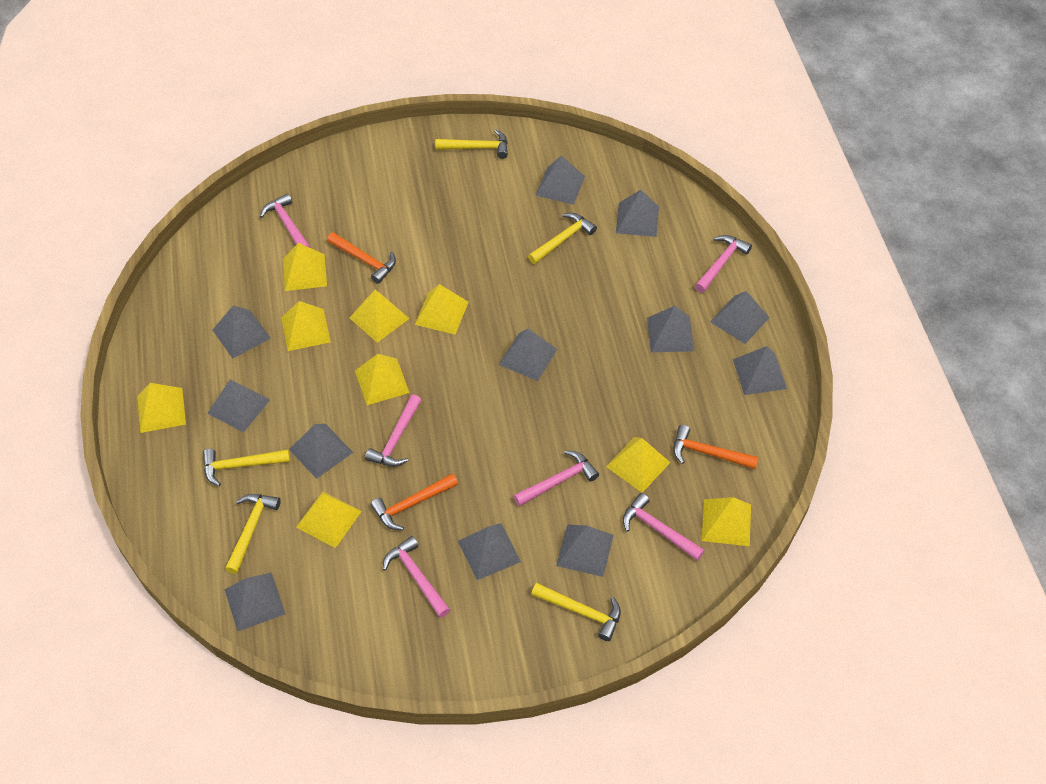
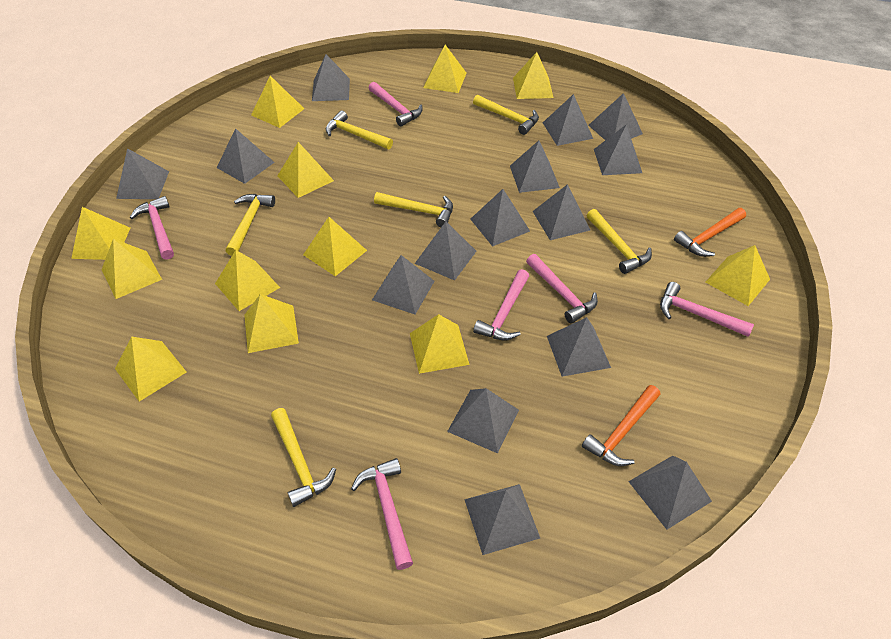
grey pyramid: [207,379,270,433] [213,306,271,359] [225,573,286,631] [289,424,353,479] [458,523,521,580] [499,329,557,381] [535,155,585,205] [556,524,614,577] [616,190,659,237] [647,306,694,353] [710,291,770,344] [733,346,787,395] = 12 -> [116,148,169,199] [217,128,275,184] [312,54,350,101] [372,255,434,314] [415,222,477,281] [447,388,519,453] [464,484,540,555] [470,189,530,247] [510,141,560,193] [533,184,590,240] [543,94,593,146] [547,317,611,377] [588,93,643,140] [594,125,642,175] [628,456,712,530] = 15
orange hammer: [327,232,396,284] [370,473,458,530] [673,425,759,469] = 3 -> [582,385,660,466] [674,208,746,257] = 2
yellow hammer: [203,449,290,486] [225,494,281,574] [435,129,508,159] [528,213,597,264] [531,583,621,641] = 5 -> [226,194,275,256] [271,408,336,507] [326,111,393,149] [374,192,453,227] [473,95,539,135] [586,209,652,274] = 6
yellow pyramid: [137,383,186,433] [281,301,331,351] [283,243,327,291] [296,491,362,548] [350,290,410,343] [355,354,410,405] [415,284,468,334] [606,437,671,493] [702,497,751,546] = 9 -> [71,207,130,260] [101,239,162,299] [115,337,186,401] [215,250,280,311] [244,294,299,353] [251,76,305,128] [277,142,334,198] [303,217,367,276] [410,314,470,374] [423,45,466,93] [513,52,553,99] [706,245,770,306] = 12

